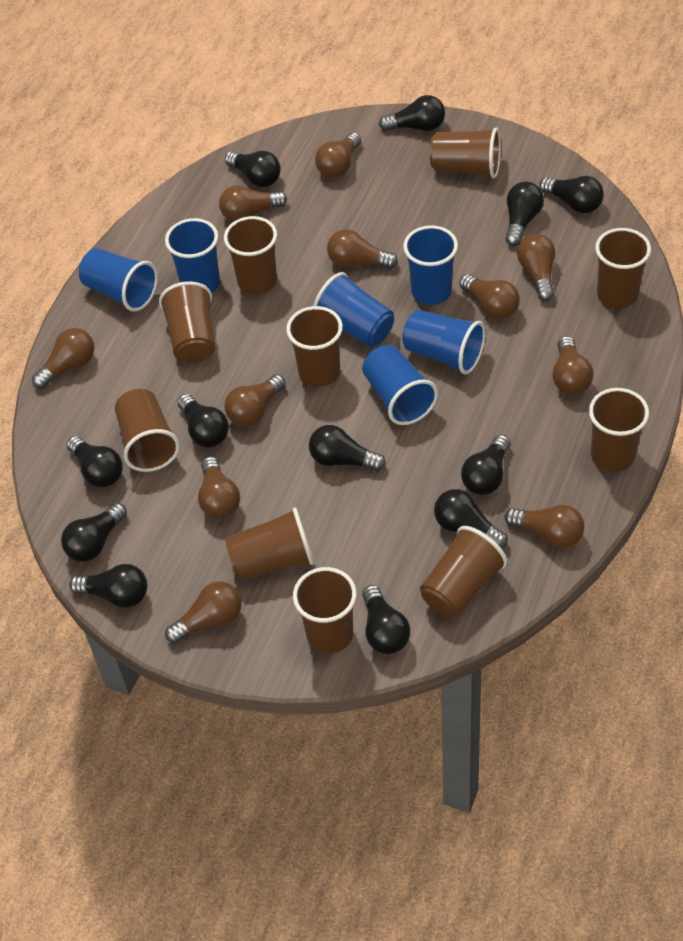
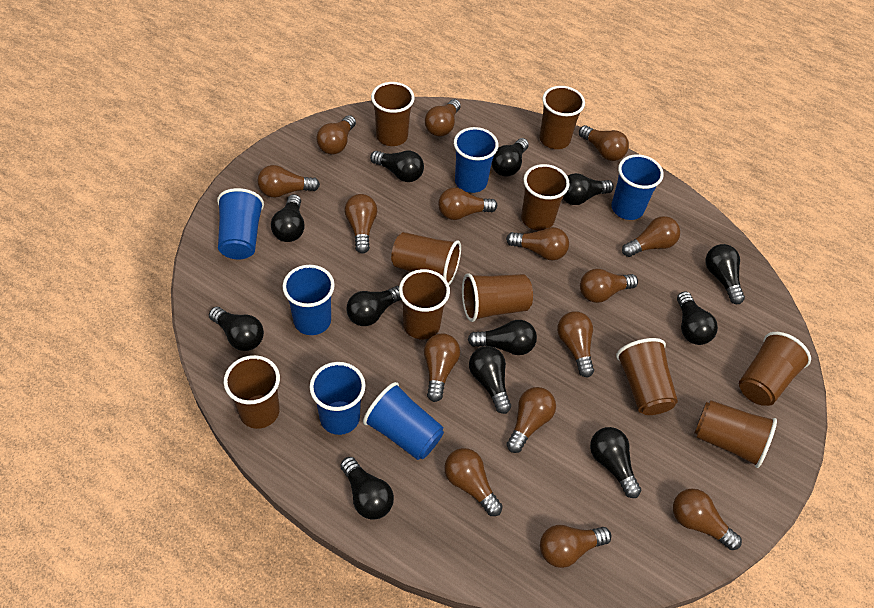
brown light bulb: [32,328,94,389] [165,582,242,643] [198,456,240,519] [219,185,287,222] [224,374,286,426] [315,132,361,178] [327,229,398,269] [460,274,520,319] [505,505,584,548] [517,234,555,301] [552,336,594,395] = 11 -> [258,165,320,198] [316,115,356,154] [345,194,377,254] [424,333,460,402] [425,99,461,137] [438,188,497,220] [444,448,503,516] [506,227,569,260] [507,387,556,453] [540,525,611,568] [557,311,594,377] [579,125,629,161] [580,269,638,303] [622,216,680,257] [673,489,742,550] = 15

